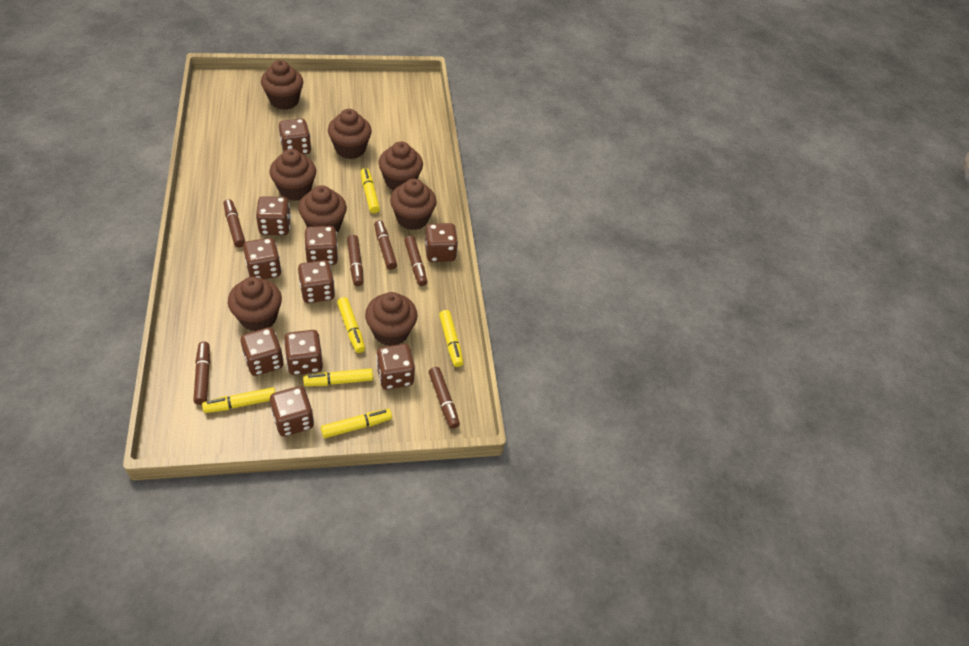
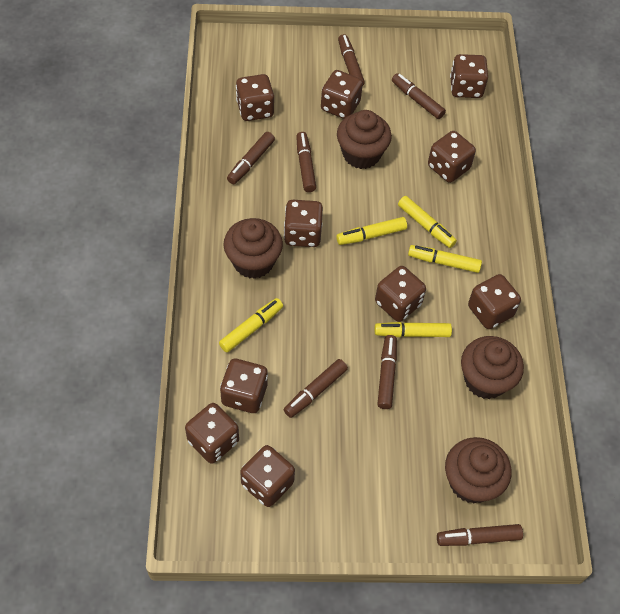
brown cupcake: [228,277,282,331] [261,60,303,110] [269,149,316,201] [299,185,347,232] [328,109,372,159] [365,292,418,346] [379,141,423,191] [390,179,437,230] = 8 -> [223,218,283,279] [337,110,392,169] [445,437,511,503] [461,336,524,399] = 4
brown marker: [193,342,210,405] [224,199,245,247] [347,235,363,286] [374,220,397,270] [404,236,427,286] [429,367,460,429] = 6 -> [227,132,275,184] [283,359,348,418] [296,132,316,192] [338,34,365,85] [377,335,397,409] [392,73,446,119] [437,524,523,546] = 7
yellow marker: [202,387,276,413] [303,368,373,386] [321,409,392,438] [337,297,365,353] [361,168,380,213] [439,310,463,367] = 6 -> [219,298,283,352] [336,217,407,245] [375,322,452,337] [398,196,457,248] [408,245,482,273] = 5

